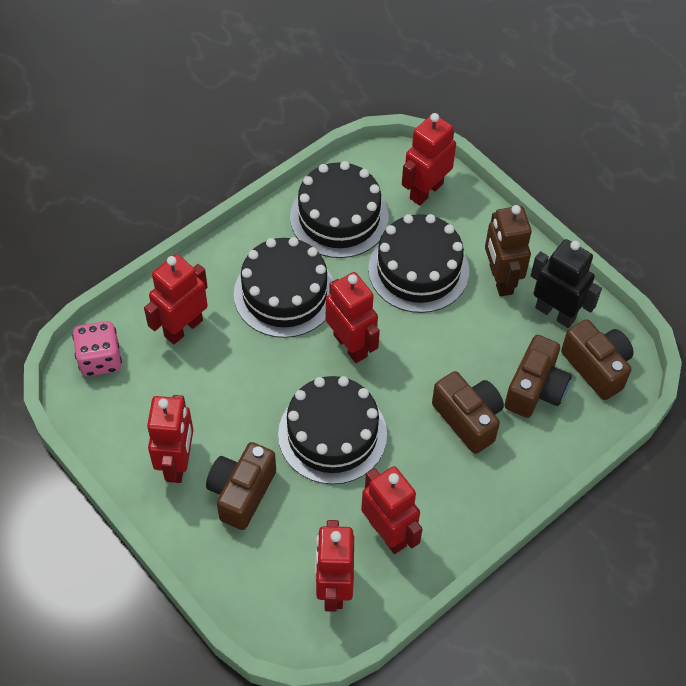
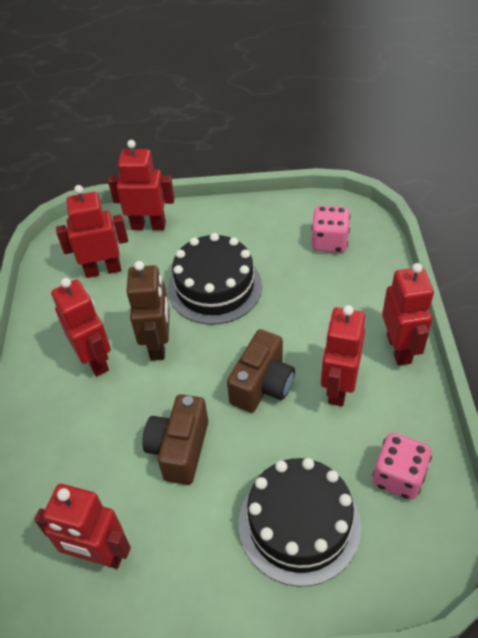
black cake: [234,237,334,338] [278,376,387,484] [290,161,389,258] [368,214,469,313] = 4 -> [168,233,262,325] [239,458,361,587] = 2
black robot: [531,239,602,328] = 1 -> none = 0
brown camera: [206,442,276,530] [432,371,504,454] [504,335,572,418] [561,319,634,400] = 4 -> [142,394,208,485] [227,329,295,413] = 2
pink dice: [72,321,122,376] = 1 -> [311,206,350,253] [372,433,432,500] = 2

